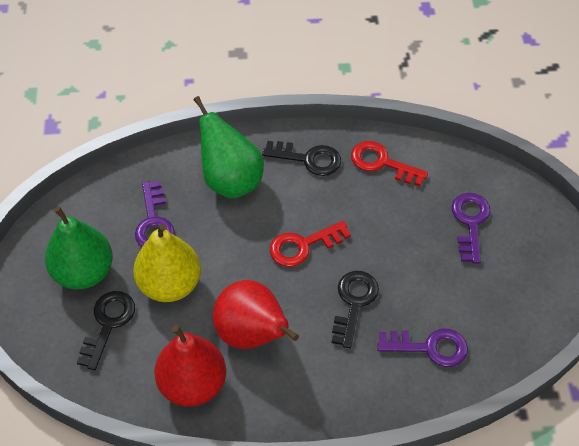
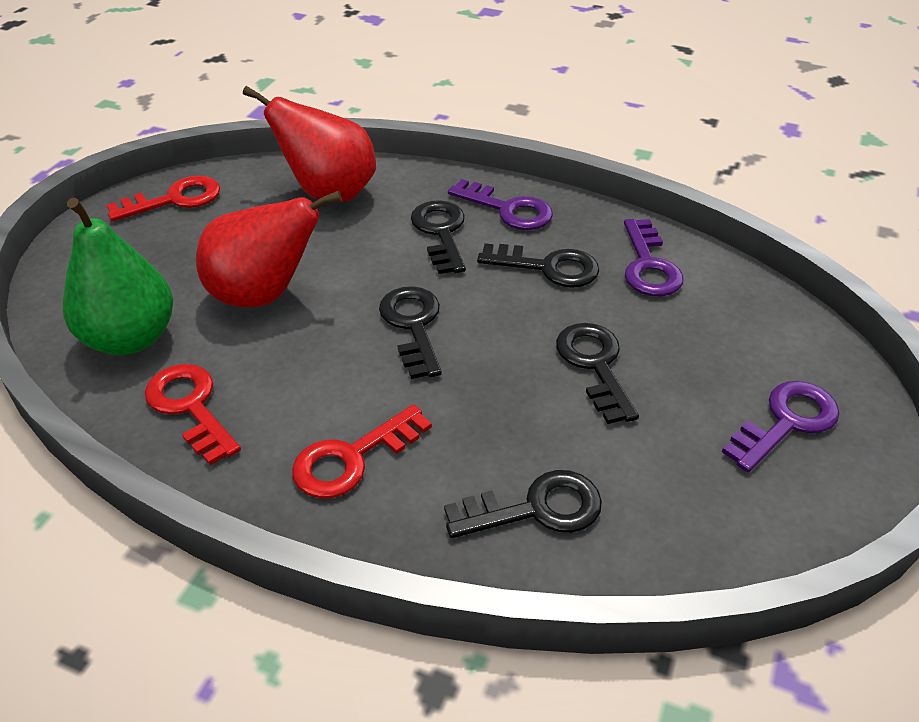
black key: [77,291,135,370] [262,141,341,176] [331,271,379,348] = 3 -> [379,286,442,379] [411,200,466,274] [444,470,602,538] [477,243,599,288] [556,323,639,424] = 5
green pear: [45,206,113,289] [194,96,264,199] = 2 -> [63,198,173,355] = 1
red key: [270,221,351,267] [351,141,428,186] = 2 -> [106,176,220,221] [145,364,241,465] [292,404,432,499] = 3
yellow pear: [133,223,201,302] = 1 -> none = 0

